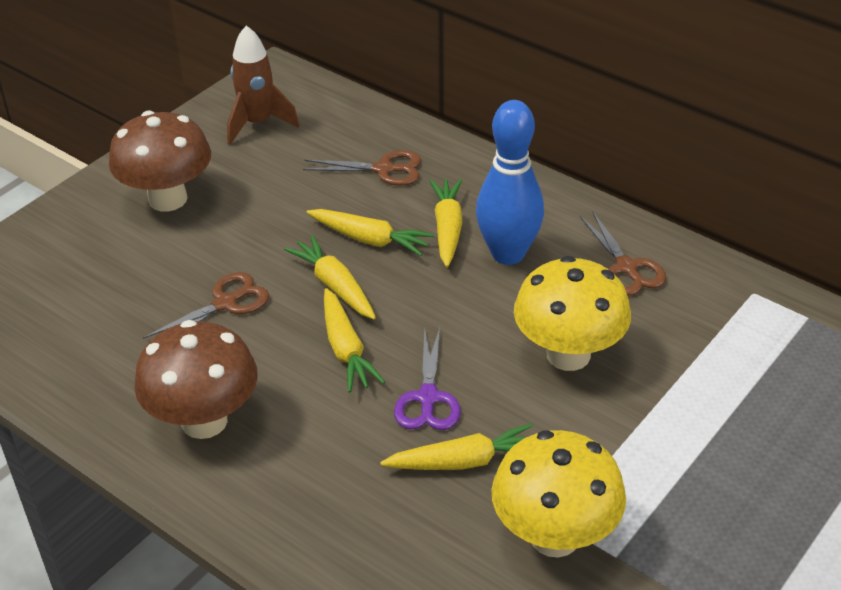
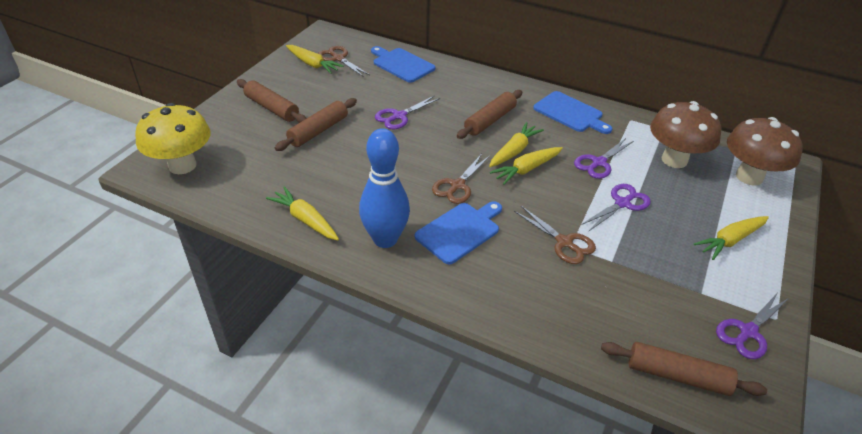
blue cutting board: none = 0 -> [371,46,435,83] [415,201,502,264] [533,91,612,134] = 3
brown rocket: [227,25,300,144] = 1 -> none = 0
brown rolling pin: none = 0 -> [237,79,307,123] [275,98,357,151] [457,90,522,139] [601,342,767,396] = 4
purple scissors: [394,327,461,430] = 1 -> [375,96,440,129] [574,138,634,179] [581,184,651,231] [716,294,789,359] = 4
yellow mushroom: [491,430,626,558] [514,256,631,371] = 2 -> [135,103,210,174] = 1

